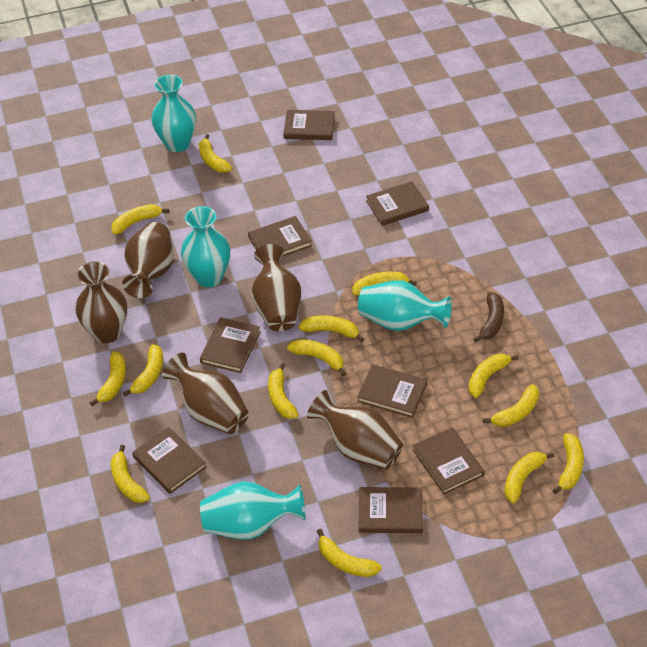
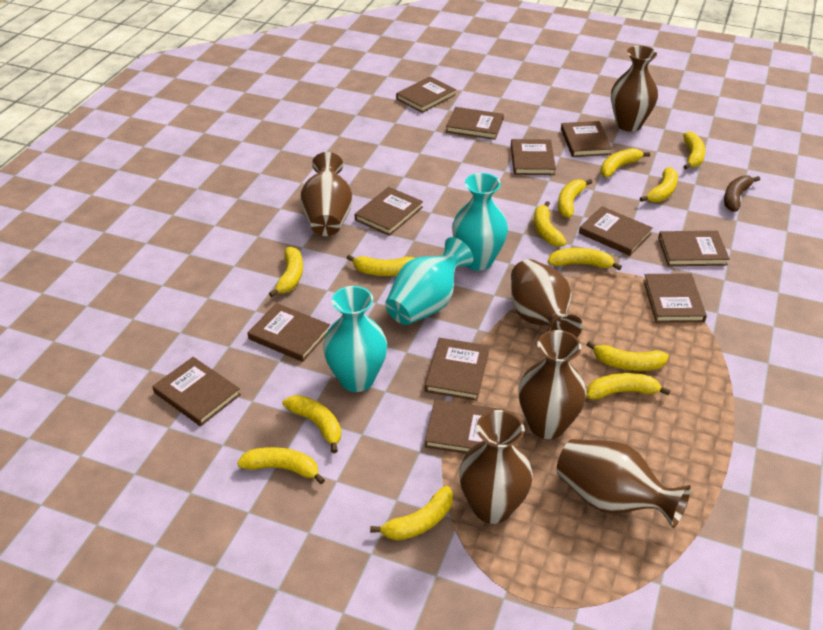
brown book: [132,427,207,494] [200,317,261,373] [248,216,312,256] [283,110,335,140] [357,364,427,418] [359,487,423,533] [366,181,429,226] [413,427,485,495] = 8 -> [152,357,241,426] [247,303,330,362] [355,187,423,236] [396,77,456,113] [425,338,489,401] [425,400,505,454] [446,107,504,140] [511,139,556,175] [561,121,612,157] [579,206,653,256] [643,273,707,323] [658,231,730,266] = 12
brown vase: [76,261,127,343] [122,222,174,298] [162,353,249,434] [251,244,301,331] [307,390,403,469] = 5 -> [300,152,353,236] [459,410,533,524] [511,259,583,337] [518,330,586,439] [556,439,691,528] [611,46,658,132] = 6
turquoise vase: [151,75,196,152] [181,206,230,287] [200,481,305,540] [358,280,452,331] = 4 -> [323,286,387,392] [385,237,473,325] [452,173,508,271] = 3
yellow banana: [90,351,126,406] [111,204,169,235] [111,445,150,503] [123,344,163,396] [199,134,232,172] [268,363,299,419] [287,339,346,376] [298,315,364,342] [317,529,382,577] [352,272,417,296] [469,354,519,398] [483,384,539,427] [504,452,555,503] [553,433,584,494] = 14 -> [237,447,325,484] [269,247,303,297] [282,395,341,453] [347,255,415,276] [370,486,453,540] [534,201,567,247] [548,248,622,270] [558,179,592,218] [586,341,669,371] [587,373,670,400] [600,148,650,177] [640,167,678,202] [683,132,705,169] = 13

